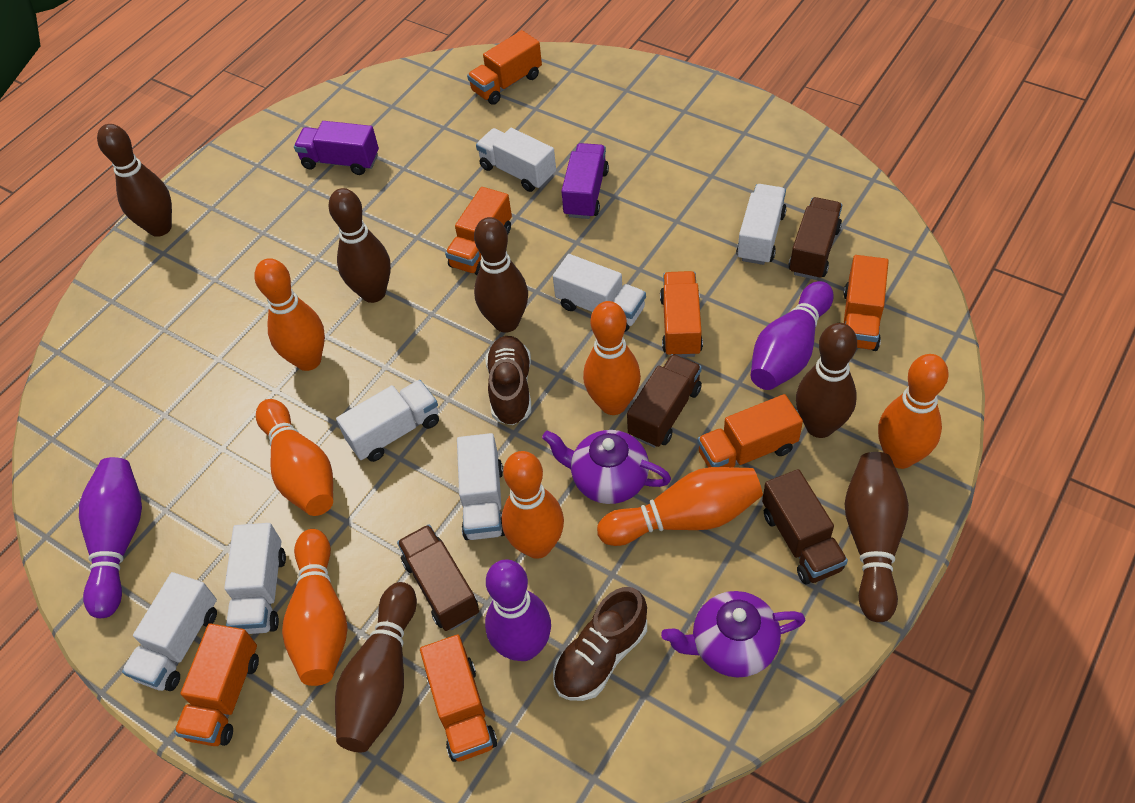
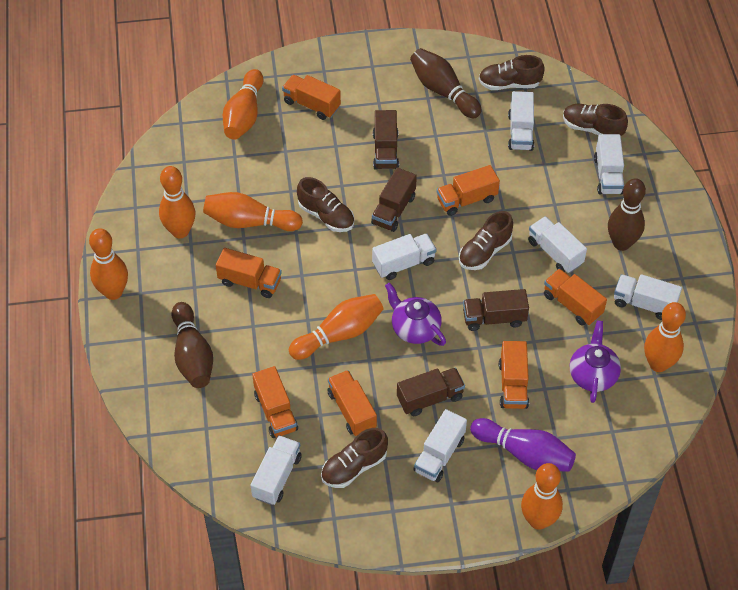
brown bowling pin: [97,124,172,237] [328,188,391,303] [335,582,417,752] [474,217,528,333] [796,323,857,438] [845,452,909,622] = 6 -> [171,302,213,388] [410,48,482,118] [608,178,646,251] = 3
brown shoe: [486,336,531,425] [553,587,647,701] = 2 -> [297,177,354,232] [321,428,388,488] [459,211,513,270] [479,55,545,90] [563,104,628,136] = 5
purple bowling pin: [79,457,142,618] [485,559,551,661] [750,281,834,390] = 3 -> [470,418,576,471] = 1
purple truck: [294,121,379,175] [561,143,609,219] = 2 -> none = 0

